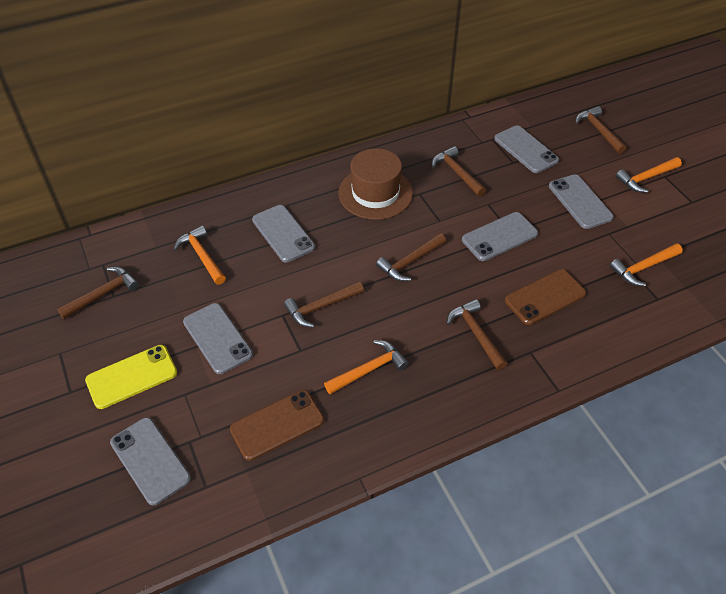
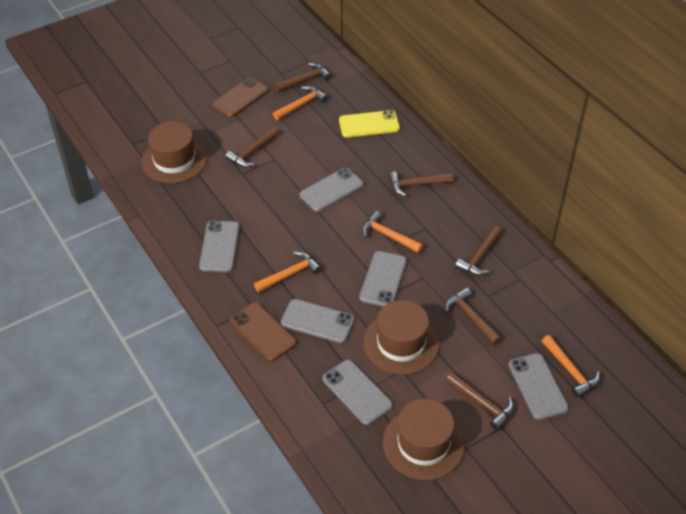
brown hat: [338,148,413,220] = 1 -> [142,122,207,183] [363,300,439,374] [383,399,465,480] = 3

